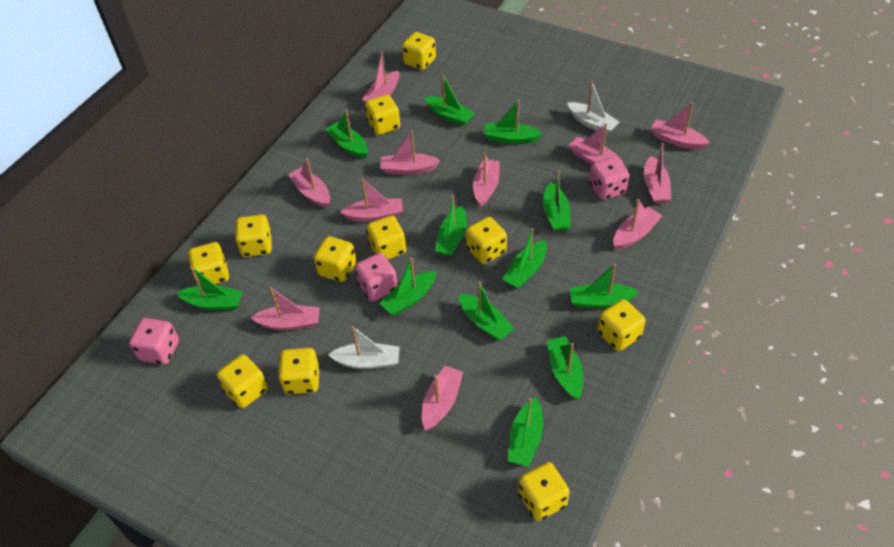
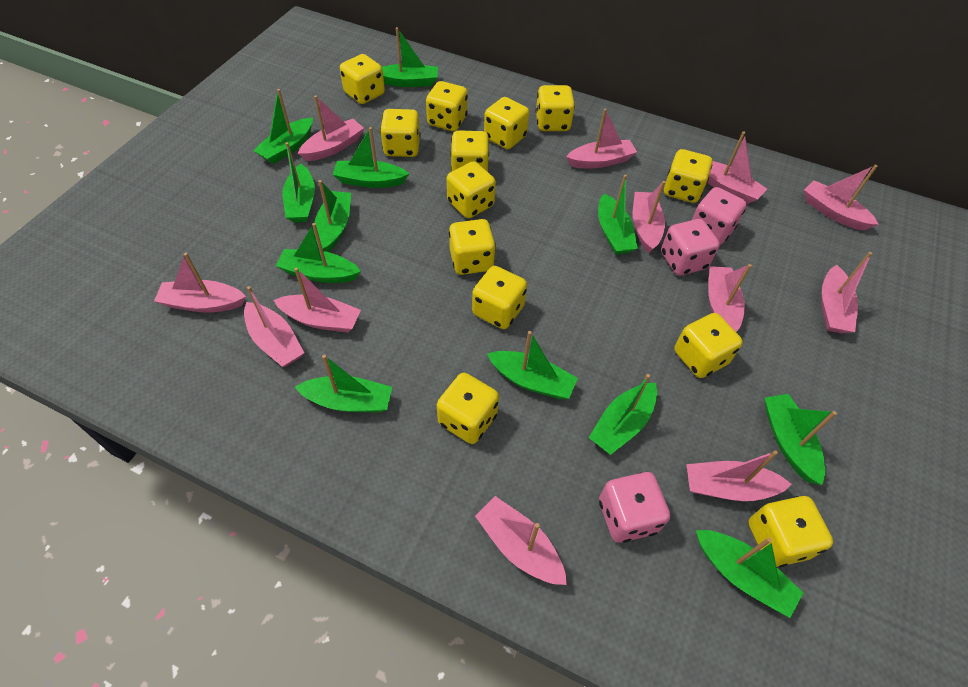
pink boat: [250,287,320,331] [288,158,330,208] [340,178,403,222] [362,53,400,102] [380,130,441,175] [422,366,463,430] [473,153,500,207] [569,123,624,165] [613,199,662,250] [644,143,671,204] [651,103,710,150] = 11 -> [154,253,246,312] [244,286,304,367] [274,268,361,333] [298,95,364,161] [475,496,567,585] [566,109,637,168] [633,181,665,253] [686,450,792,501] [707,131,767,204] [708,264,752,332] [804,165,879,230] [821,252,872,334] = 12
white boat: [328,326,400,369] [567,81,619,135] = 2 -> none = 0
yellow dice: [188,242,229,285] [217,354,268,408] [235,215,272,257] [278,348,320,394] [314,236,356,282] [365,94,400,135] [366,216,406,260] [402,32,436,70] [466,217,507,264] [518,462,570,521] [597,299,645,351] = 11 -> [340,54,385,104] [380,109,421,157] [426,81,468,131] [437,373,499,444] [447,161,496,218] [449,219,496,275] [450,130,489,172] [472,266,527,329] [484,97,529,149] [536,85,575,131] [664,149,712,203] [675,313,743,378] [749,496,833,567] = 13

